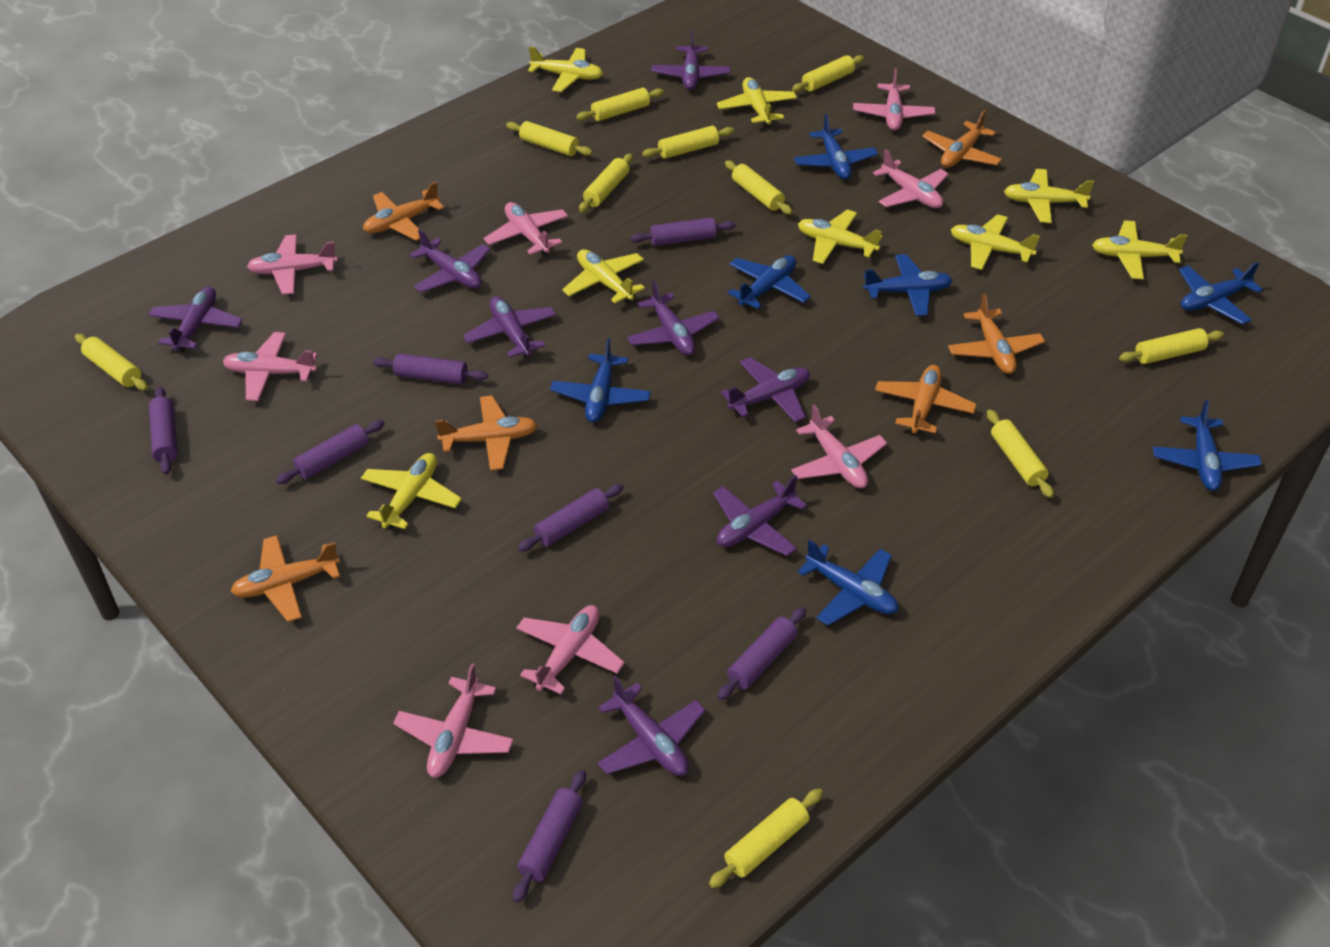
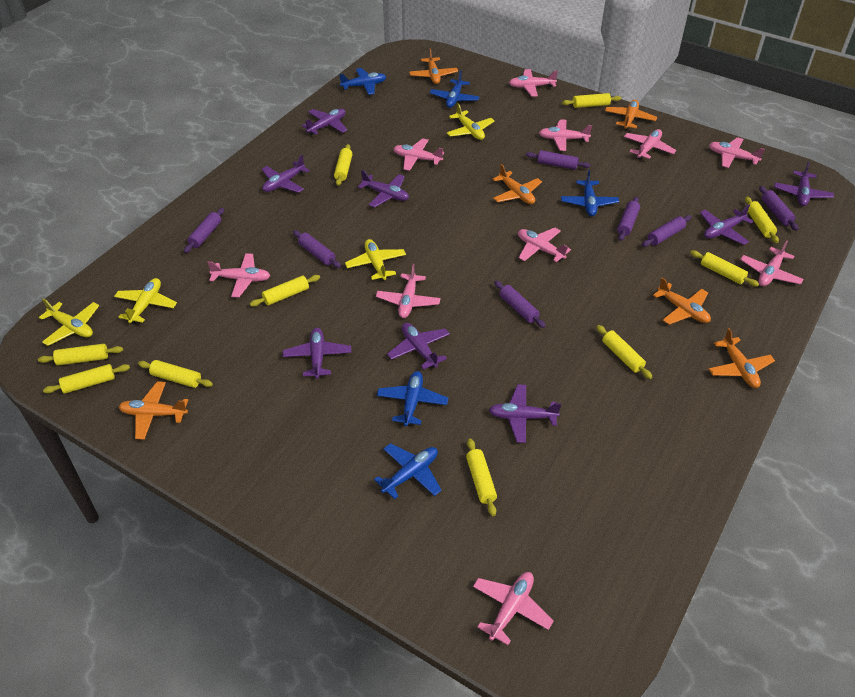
blue plane: [550,338,651,423] [728,255,811,309] [794,114,878,179] [798,539,898,626] [863,254,953,316] [1153,400,1262,491] [1179,262,1263,324] = 7 -> [339,68,386,95] [374,443,442,499] [377,371,448,426] [430,71,480,108] [561,170,619,216] = 5
pink plane: [223,332,317,401] [247,234,338,295] [393,664,514,778] [484,202,568,256] [516,605,625,694] [791,404,887,488] [853,68,935,131] [873,149,948,208] = 8 -> [207,253,270,298] [376,264,440,318] [393,138,444,171] [473,572,553,645] [509,69,558,97] [518,228,571,262] [539,119,592,151] [624,129,676,160] [709,137,765,168] [740,240,804,286] = 10
yellow plane: [361,453,462,529] [528,46,603,92] [562,249,645,303] [717,77,797,127] [798,210,882,264] [951,214,1040,270] [1004,169,1094,223] [1092,220,1187,279] = 8 -> [39,298,99,346] [114,278,177,324] [345,239,406,281] [447,103,495,140] = 4

